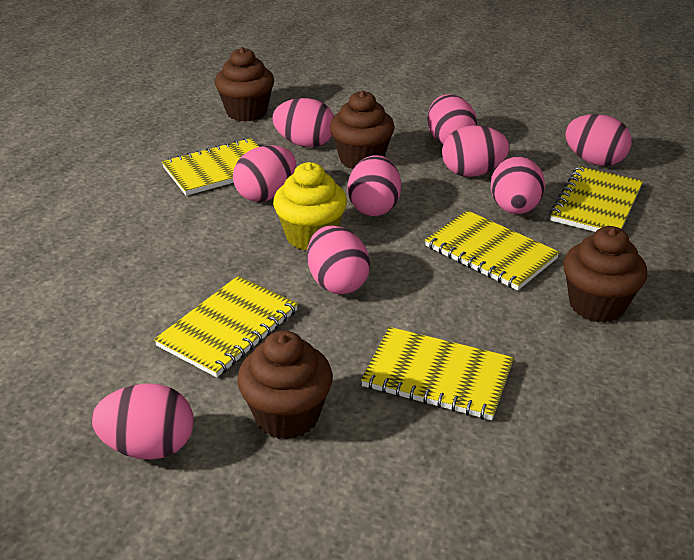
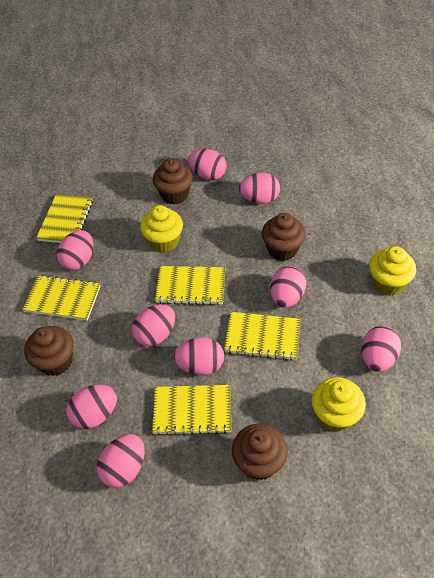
yellow cupcake: [273,162,347,250] = 1 -> [140,205,183,253] [312,377,366,432] [369,246,416,296] = 3

